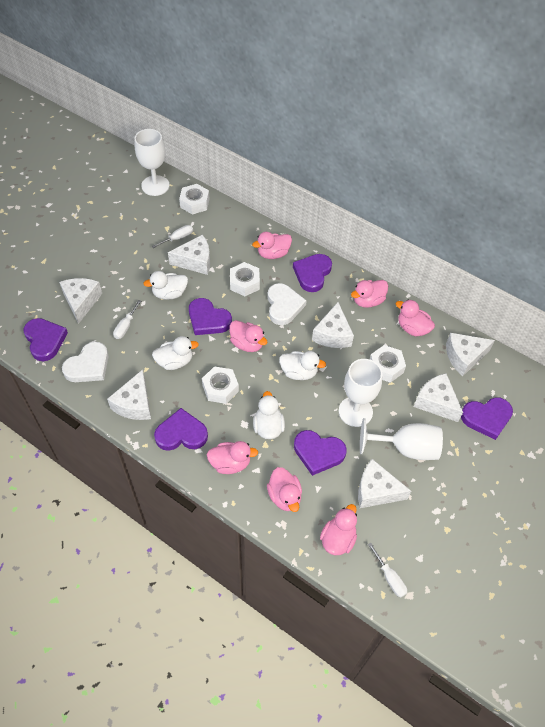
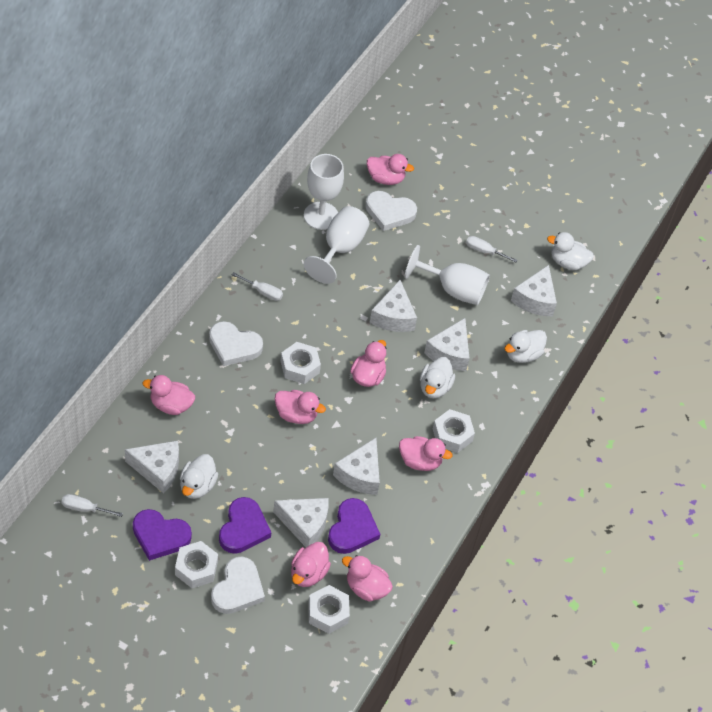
purple heart: [24,318,68,361] [154,408,208,451] [189,298,232,335] [293,254,332,292] [294,430,347,476] [461,397,513,440] = 6 -> [133,509,192,561] [219,497,271,554] [328,498,380,554] = 3
white cheese: [59,278,102,324] [107,369,151,420] [168,235,210,275] [312,302,354,348] [358,459,411,508] [414,373,463,422] [446,333,495,376] = 7 -> [125,441,179,494] [273,498,329,547] [333,438,380,495] [370,280,417,332] [424,318,470,371] [511,265,557,316] = 6
white heart: [62,342,108,382] [267,283,307,325] = 2 -> [209,321,263,366] [211,557,265,614] [366,191,417,231] = 3

